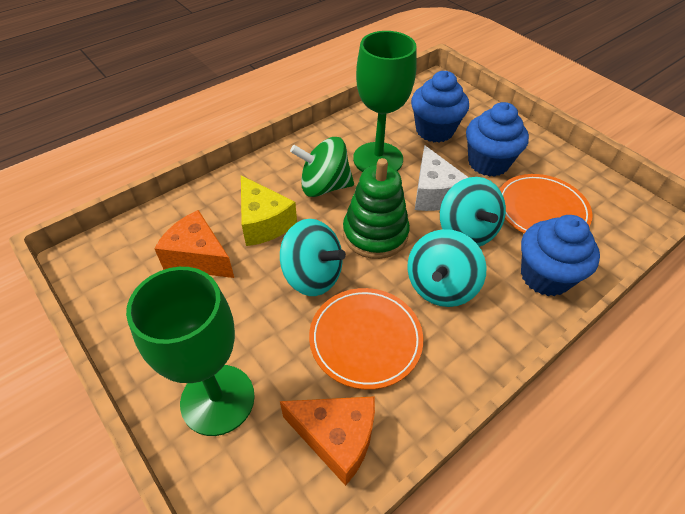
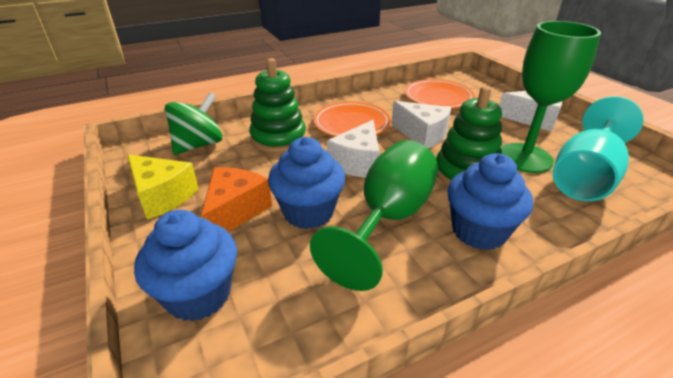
green stacking toy: [343,158,410,259] = 1 -> [249,58,306,153] [436,86,502,186] = 2
orange cheese: [154,210,234,278] [280,396,375,486] = 2 -> [201,167,272,232] = 1
turquoise goblet: none = 0 -> [553,96,644,201] = 1
turquoise spinning top: [280,219,346,296] [407,229,487,307] [440,177,506,247] = 3 -> none = 0
white cheese: [415,145,469,211] = 1 -> [327,120,380,178] [391,101,451,148] [499,91,562,132] = 3

